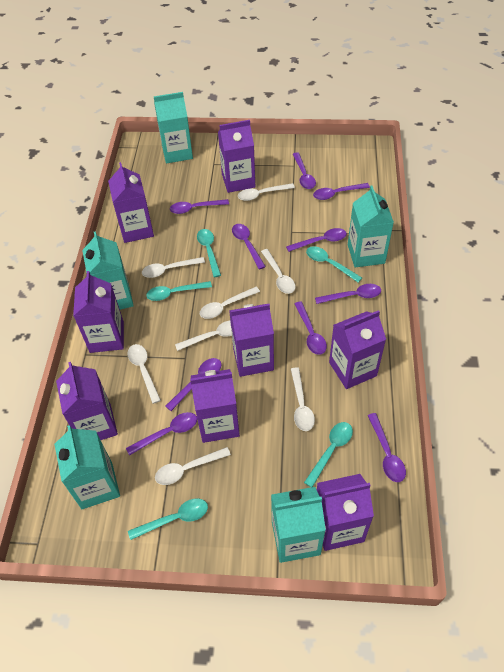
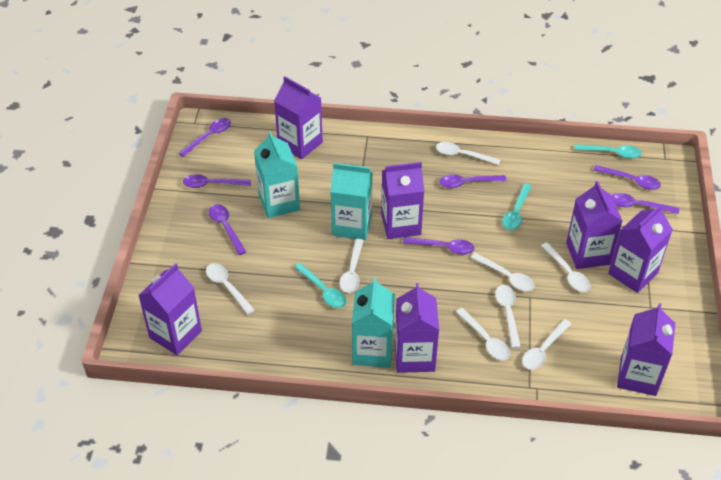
purple carton: [56,362,118,440] [73,271,124,353] [108,162,154,243] [190,369,240,443] [218,120,255,193] [229,304,274,377] [317,474,374,551] [329,310,386,389] = 8 -> [138,263,202,355] [274,76,323,159] [381,162,424,239] [395,283,439,373] [566,181,622,269] [608,204,673,293] [617,303,675,396] = 7
purple spoon: [126,412,197,456] [165,358,222,411] [170,199,229,214] [232,224,266,269] [286,228,347,252] [293,152,316,189] [294,301,327,355] [313,183,370,200] [315,284,381,304] [368,413,406,482] = 10 -> [179,118,231,157] [183,174,251,188] [209,204,246,255] [403,237,474,255] [439,174,507,188] [593,165,661,190] [611,193,679,214] = 7
turquoise carton: [54,425,120,509] [82,231,134,310] [154,92,193,164] [271,487,326,563] [348,186,394,267] = 5 -> [254,131,300,218] [330,163,373,240] [352,277,395,367] = 3
turquoise spoon: [128,499,208,540] [146,281,212,301] [197,229,221,277] [304,422,353,487] [306,246,362,283] = 5 -> [294,263,347,308] [502,183,531,230] [574,144,642,159] = 3

